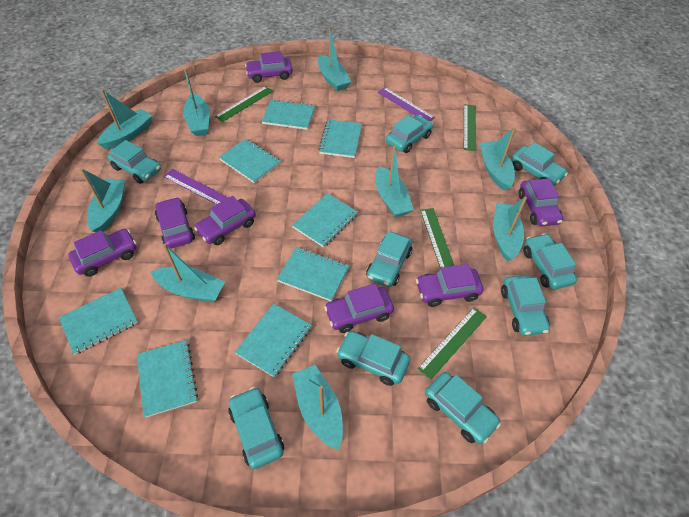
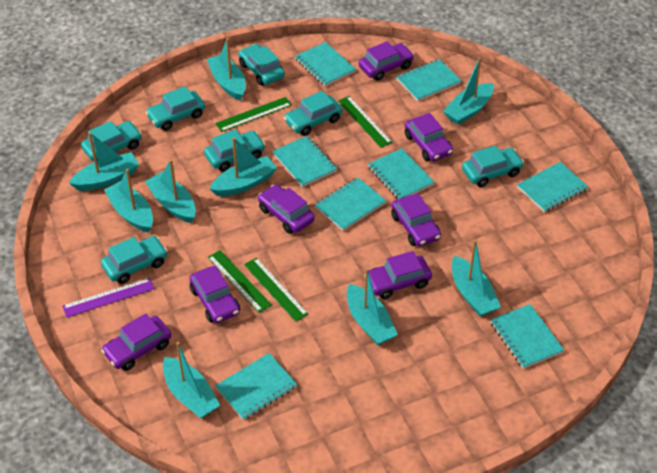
purple ruler: [163,169,229,205] [378,87,435,121] = 2 -> [62,278,155,318] = 1
turquoise car: [108,140,161,184] [229,387,284,469] [336,331,410,386] [366,231,412,287] [386,115,433,153] [425,372,501,444] [501,275,550,336] [511,142,568,186] [523,233,577,290] = 9 -> [81,121,142,161] [101,236,167,284] [145,86,205,131] [204,129,265,172] [239,44,285,86] [284,91,342,136] [462,145,524,187] = 7

